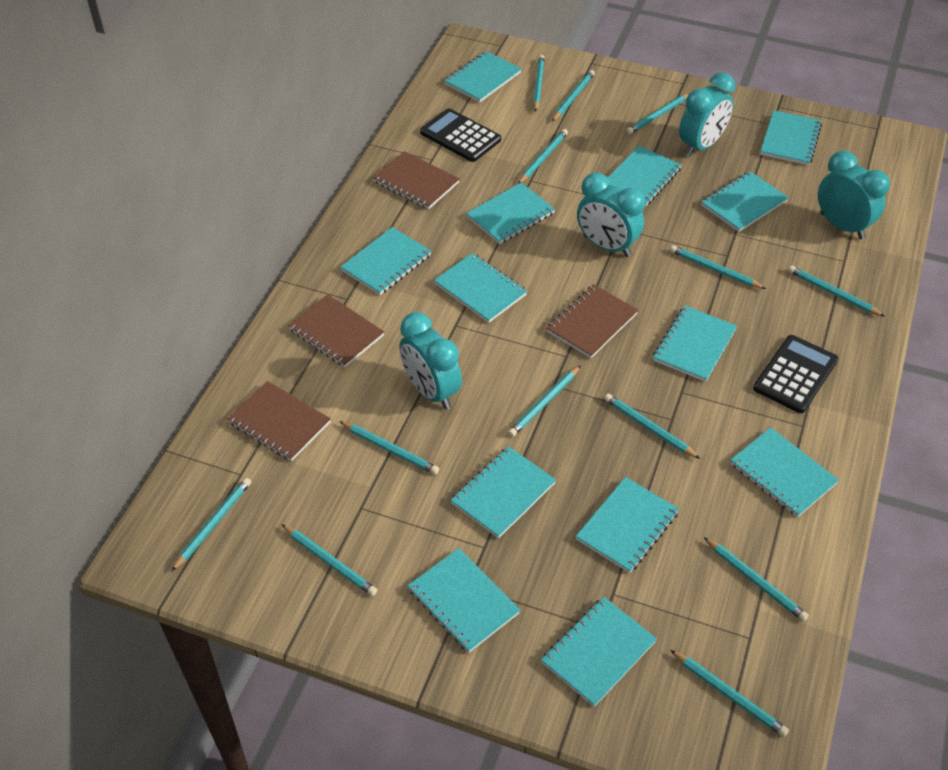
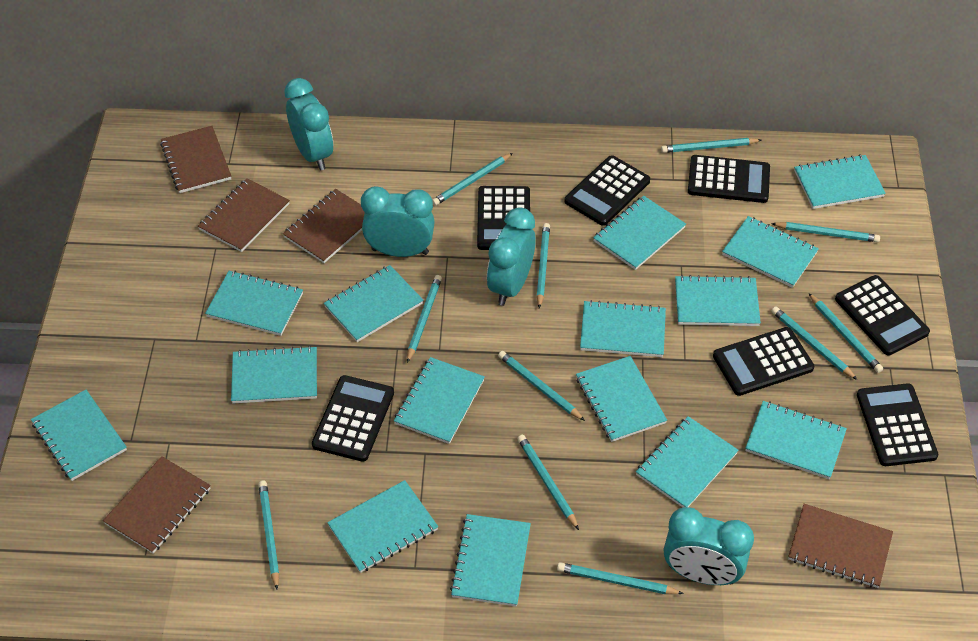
black calculator: [420,108,501,162] [753,335,838,413] = 2 -> [312,375,394,462] [477,186,530,250] [564,155,650,226] [688,155,770,203] [713,327,814,396] [835,275,930,356] [857,383,939,466] = 7
brown notebook: [227,381,331,461] [288,294,384,367] [373,151,460,209] [546,284,638,358] = 4 -> [103,456,211,554] [160,126,231,193] [198,178,290,252] [283,189,365,263] [788,504,893,588] = 5
turquoise notebook: [341,227,431,295] [408,548,520,653] [434,253,527,323] [444,51,522,103] [451,446,556,539] [466,182,555,244] [541,597,657,707] [576,477,679,573] [608,146,682,206] [653,306,737,382] [701,171,789,232] [730,427,839,517] [760,110,822,165] = 13 -> [31,390,127,481] [205,271,303,336] [231,346,317,403] [324,265,424,342] [327,480,438,573] [394,357,485,444] [450,514,531,606] [576,356,667,442] [580,300,666,357] [593,196,686,270] [636,416,739,507] [675,275,761,326] [722,216,819,288] [745,401,847,479] [794,154,886,209] = 15
turquoise pencil: [171,478,251,572] [281,524,377,596] [339,421,439,475] [508,365,581,437] [518,129,568,184] [533,55,545,112] [552,70,595,121] [604,394,700,459] [626,93,690,134] [670,245,766,289] [670,650,789,737] [704,537,809,622] [788,265,885,317] = 13 -> [258,481,279,589] [407,275,442,363] [432,153,513,206] [498,351,585,421] [517,435,579,530] [536,223,550,309] [557,562,684,594] [661,138,761,153] [771,222,880,242] [771,306,857,380] [809,293,883,373] = 11

